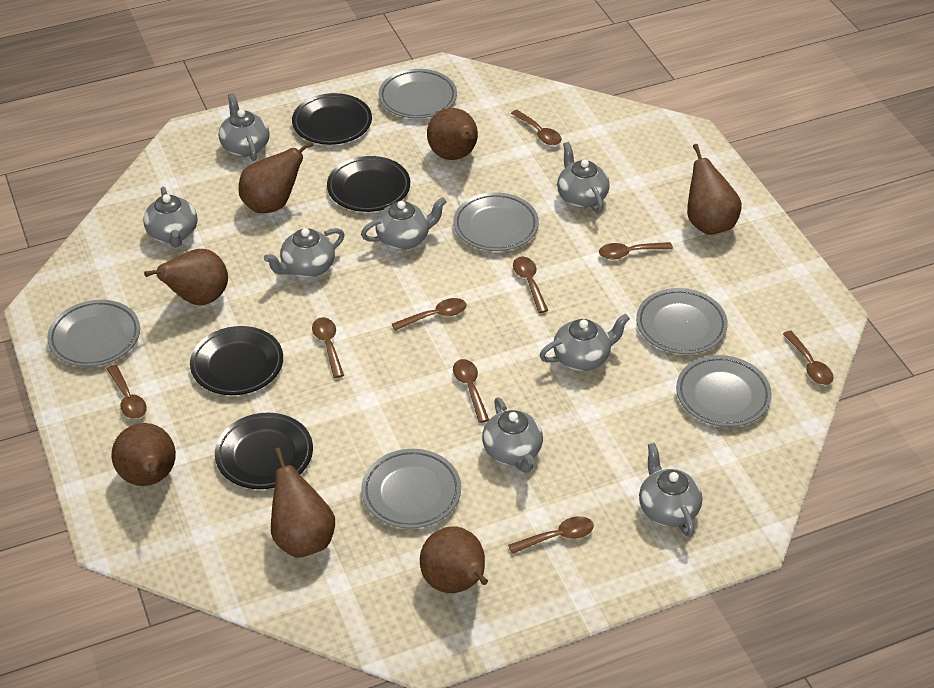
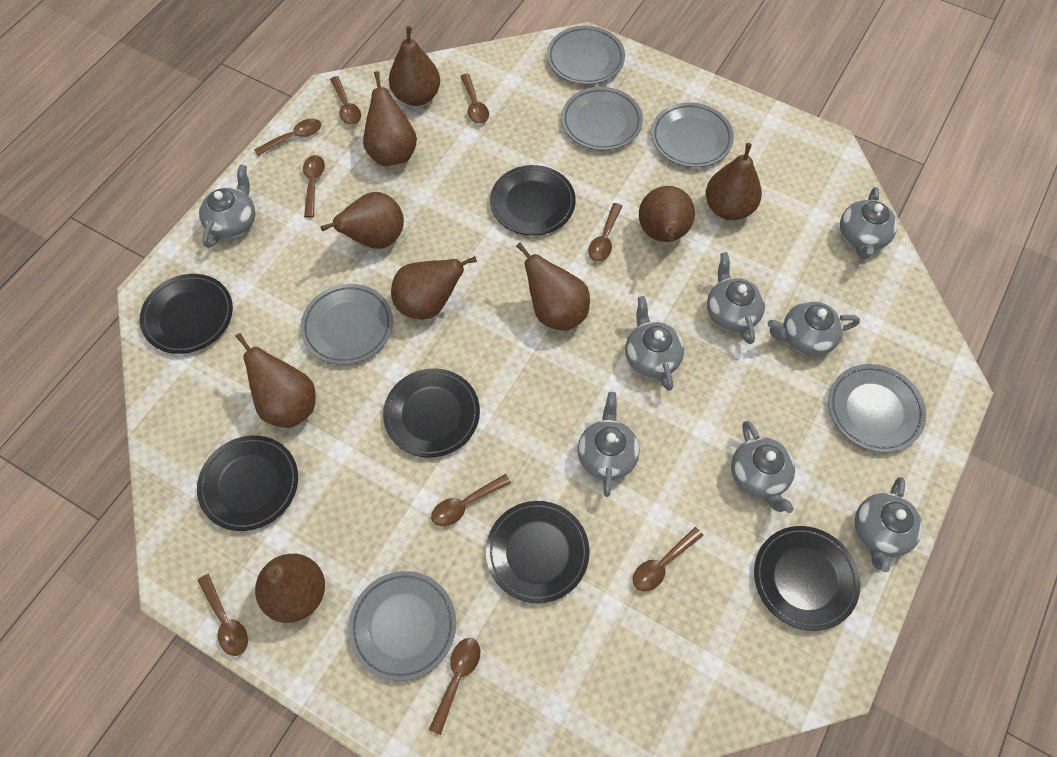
black plate: [190,326,283,395] [215,413,313,489] [292,93,372,145] [327,156,410,212] = 4 -> [140,274,233,354] [197,436,298,531] [383,368,480,458] [486,501,589,603] [490,165,576,235] [754,526,860,631] = 6
brown pear: [111,423,176,486] [144,249,228,305] [239,141,314,213] [271,448,335,558] [420,526,488,593] [427,108,478,160] [687,144,742,235] = 7 -> [235,333,316,428] [255,554,325,623] [321,192,404,249] [363,71,417,166] [389,26,440,106] [391,256,477,319] [516,242,590,331] [639,186,695,242] [706,143,762,220] = 9

